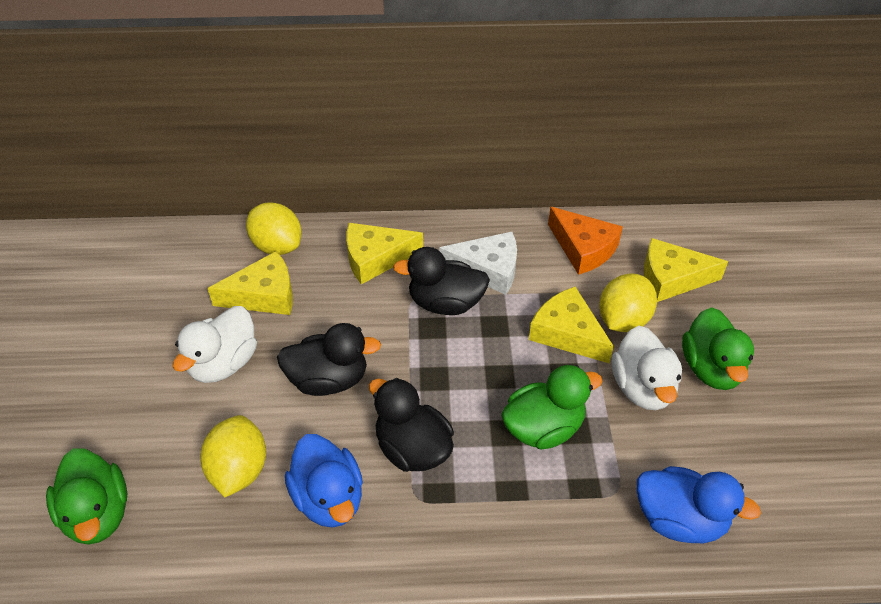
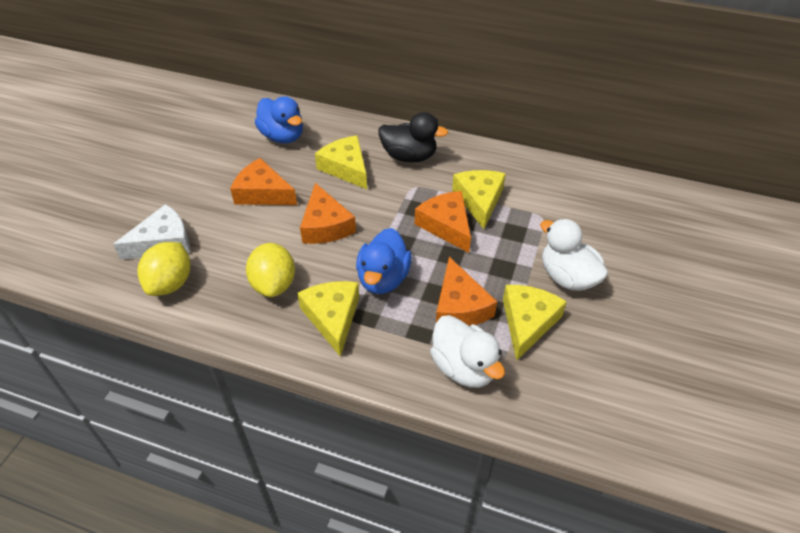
black duck: [277,323,381,396] [369,378,454,472] [393,247,490,315] = 3 -> [379,112,448,163] = 1
green duck: [46,448,127,545] [501,365,602,450] [682,307,754,390] = 3 -> none = 0
orange cheese: [548,207,623,275] = 1 -> [230,158,297,205] [300,183,356,244] [415,191,471,253] [436,257,497,326] = 4
yellow lemon: [200,415,266,497] [246,202,302,255] [599,273,657,332] = 3 -> [138,242,190,296] [246,243,295,297] = 2

